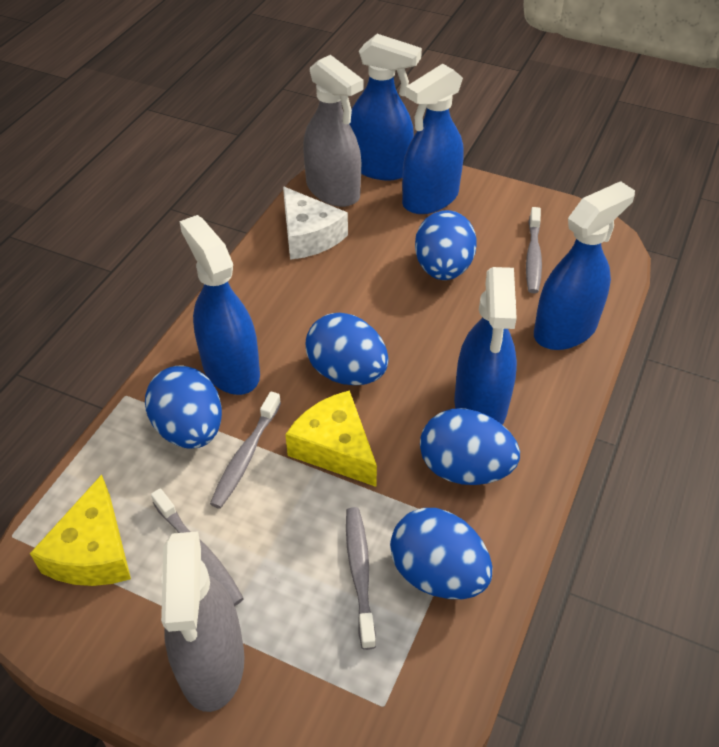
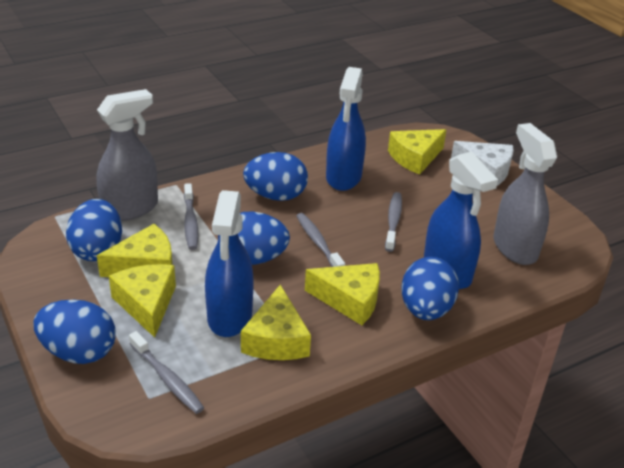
blue spray bottle: [179,215,260,395] [350,34,422,180] [402,64,463,214] [454,267,517,424] [534,181,635,350] = 5 -> [205,190,254,337] [326,67,366,191] [424,151,498,289] = 3
yellow cheese: [30,474,131,586] [285,390,377,487] = 2 -> [97,224,173,277] [109,264,176,338] [241,285,311,360] [305,263,380,325] [388,129,446,175] = 5

